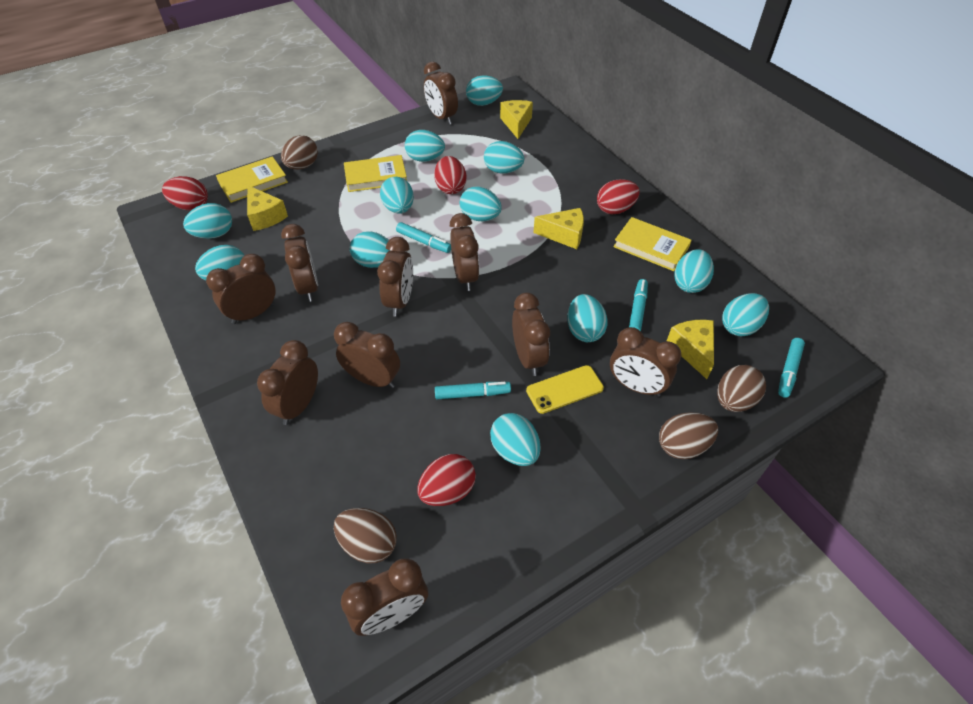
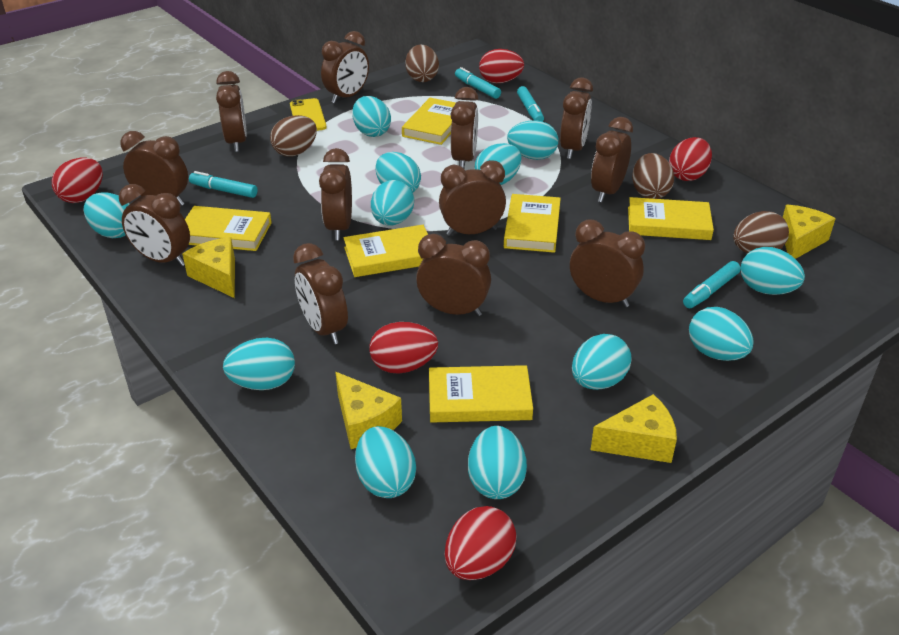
brown clock: [206,254,275,324] [257,340,318,425] [281,224,318,302] [334,322,400,388] [341,559,428,636] [377,237,413,317] [424,62,458,125] [450,213,479,291] [512,293,550,376] [610,327,681,397] = 10 -> [119,184,190,267] [120,131,188,206] [216,71,247,152] [293,243,348,345] [319,148,352,240] [321,31,369,103] [416,234,491,316] [439,160,506,236] [451,87,479,169] [560,78,593,159] [570,220,645,308] [591,117,633,203] = 12
red egg: [162,176,208,210] [417,454,476,506] [434,156,466,194] [597,179,640,214] = 4 -> [52,158,103,203] [369,322,438,374] [445,506,517,580] [479,49,524,83] [669,137,712,181] = 5
yellow book: [216,156,288,203] [344,155,407,192] [613,217,692,271] = 3 -> [185,206,272,251] [343,225,428,277] [402,98,456,145] [429,365,533,422] [504,194,561,253] [628,197,714,240] = 6

